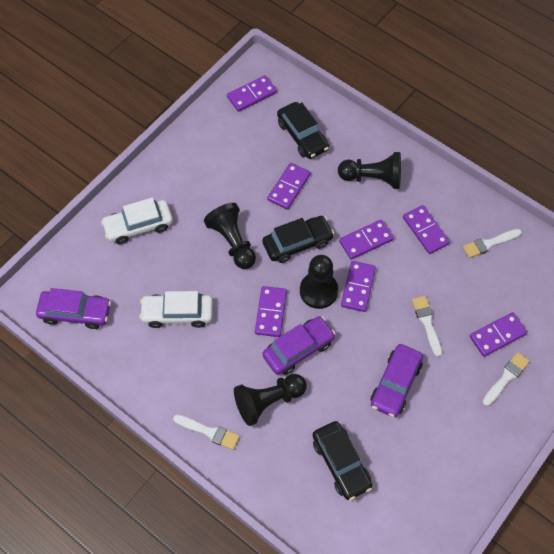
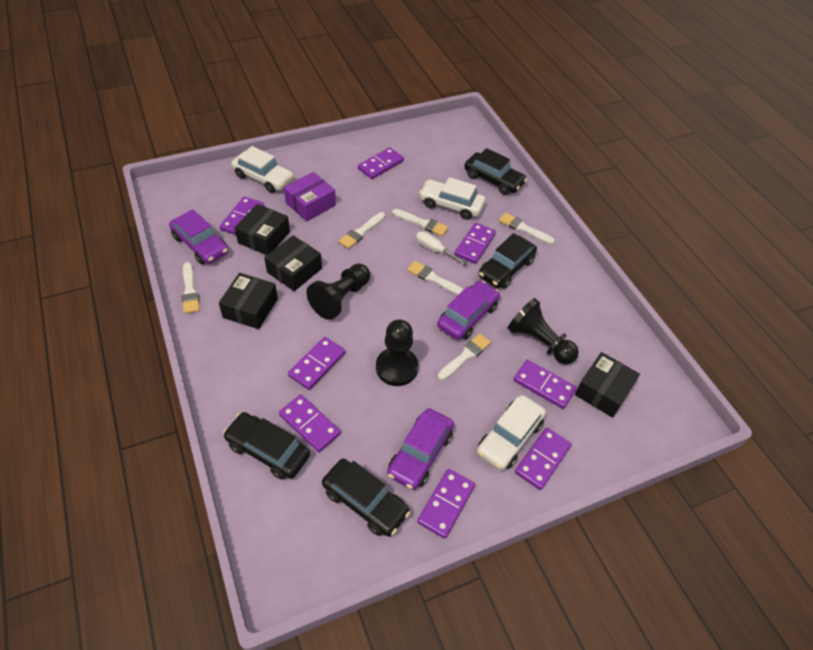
black box: none = 0 -> [219,273,278,329] [235,204,290,255] [264,235,322,291] [575,352,640,418] = 4
black car: [262,216,334,263] [277,102,329,159] [313,421,372,500] = 3 -> [223,412,310,480] [322,459,410,537] [464,148,527,195] [478,233,537,289] = 4
black pawn: [204,203,256,269] [234,374,307,426] [300,255,338,309] [338,152,401,189] = 4 -> [306,264,370,320] [376,319,418,386] [508,298,579,364] = 3
purple box: none = 0 -> [284,172,336,221] = 1
purple domino: [227,75,277,112] [255,286,287,337] [267,163,311,210] [339,219,394,260] [341,261,376,312] [403,205,450,254] [470,312,527,357] = 7 -> [220,197,264,235] [279,395,341,452] [288,337,346,390] [358,147,404,179] [417,469,475,539] [454,223,496,264] [514,360,577,409] [515,428,572,490] = 8
white brush: [173,415,240,450] [412,296,442,357] [463,229,522,258] [482,352,530,406] = 4 -> [181,262,200,314] [339,212,385,249] [392,209,449,236] [407,261,464,295] [438,333,491,381] [499,212,555,244] = 6
white car: [101,198,173,244] [139,291,213,328] = 2 -> [231,146,294,193] [419,177,486,220] [477,395,546,470] = 3
white screwdriver: none = 0 -> [416,231,467,265] = 1

